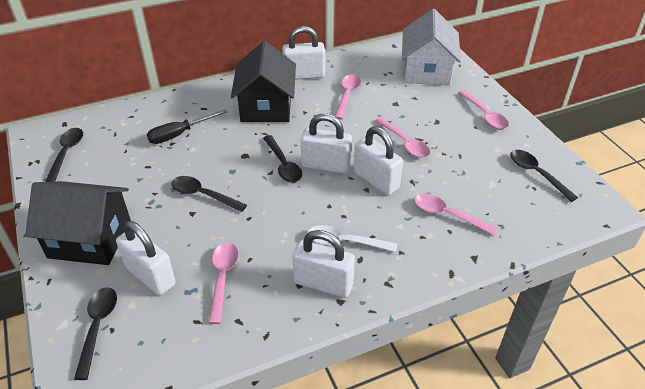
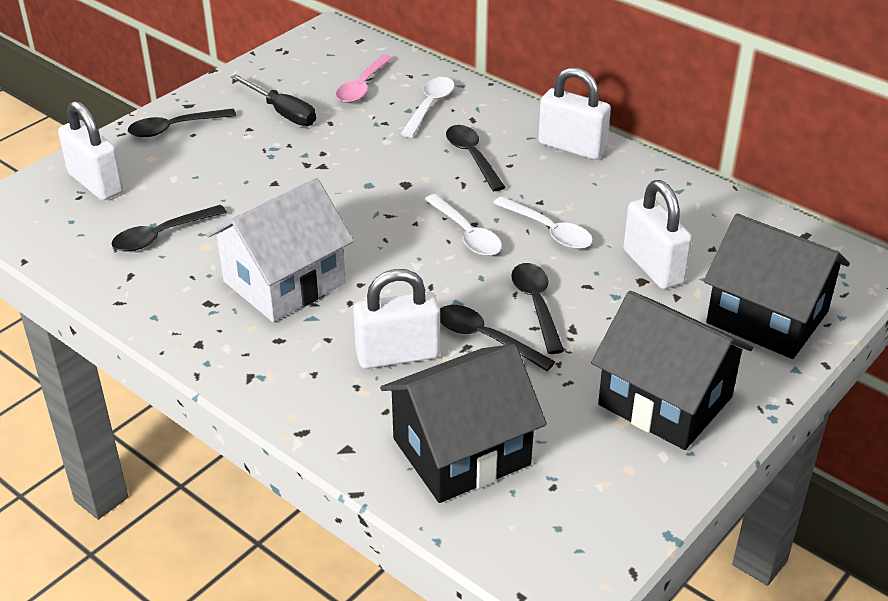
black house: [25,181,131,265] [231,41,296,122] = 2 -> [380,344,547,503] [591,291,753,450] [704,214,850,359] = 3
pink spoon: [208,243,239,324] [335,75,361,119] [375,117,430,158] [414,194,498,236] [458,90,509,130] = 5 -> [336,54,393,103] = 1
white padlock: [116,221,176,295] [282,26,325,80] [292,230,355,298] [301,114,352,174] [354,126,403,195] = 5 -> [58,101,124,200] [353,269,440,369] [538,67,611,160] [623,180,692,289] = 4
white spoon: [307,225,397,252] = 1 -> [401,77,454,137] [424,194,502,256] [493,196,593,249] = 3

